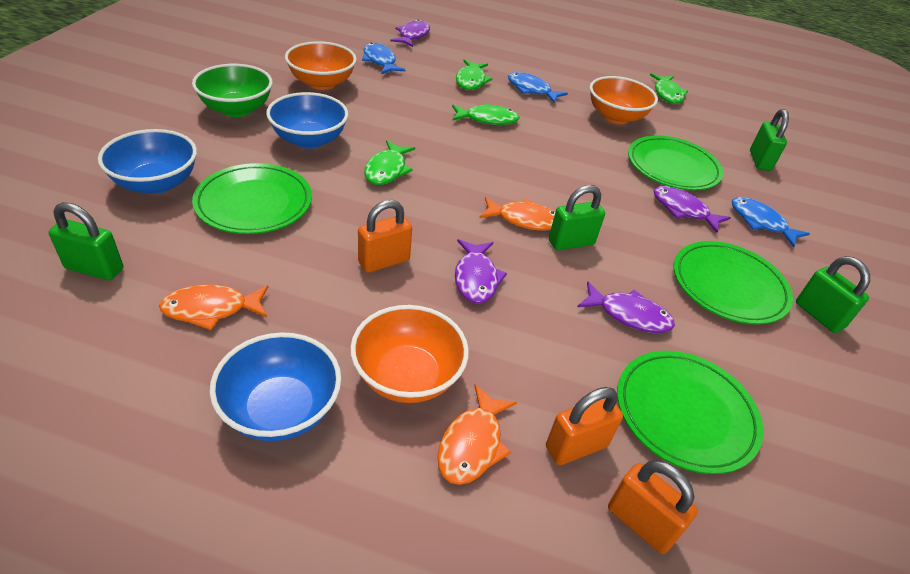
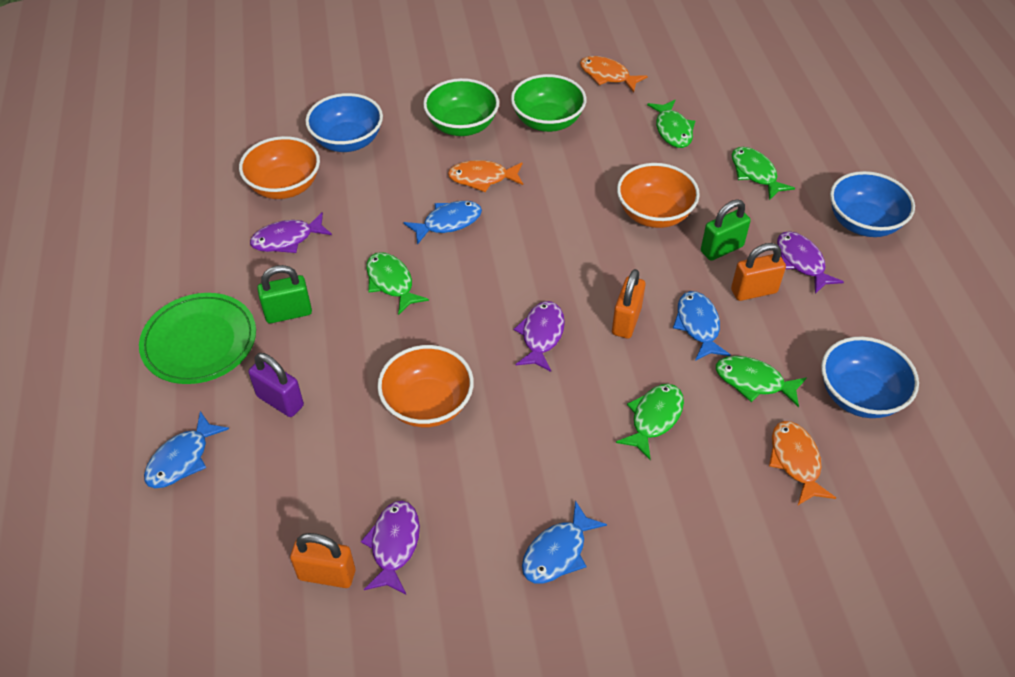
blue fish: [362,43,406,74] [508,72,568,103] [731,197,810,247] = 3 -> [144,411,229,488] [404,201,482,245] [522,501,607,584] [673,291,730,361] = 4
green bowl: [192,64,273,117] = 1 -> [423,78,499,136] [511,74,586,132] = 2
green fish: [364,140,415,185] [452,103,520,125] [456,59,492,90] [650,73,688,104] = 4 -> [366,252,429,315] [616,384,684,460] [647,100,695,148] [716,356,806,407] [732,147,795,200] = 5
green padlock: [48,202,123,280] [549,185,605,250] [750,109,789,171] [796,256,870,333] = 4 -> [257,265,312,323] [701,200,751,261] = 2
green plate: [192,163,312,234] [617,351,763,474] [628,136,723,190] [673,241,793,325] = 4 -> [139,293,256,384] = 1
purple padlock: none = 0 -> [248,353,304,417] = 1

